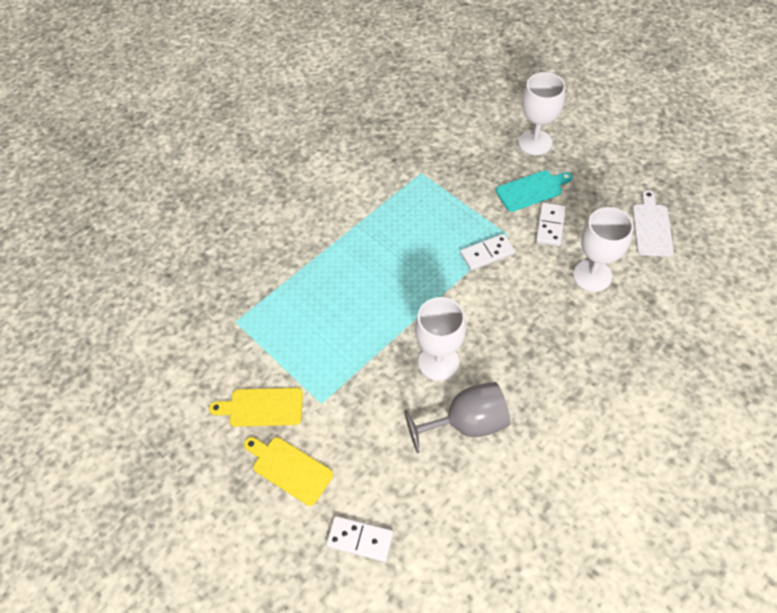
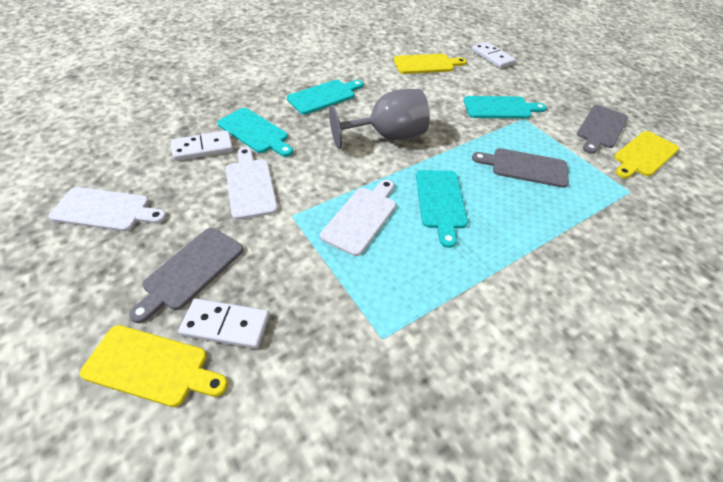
grey cutting board: none = 0 -> [129,228,243,323] [472,148,569,188] [577,105,628,154] = 3
turquoise cutting board: [496,170,573,212] = 1 -> [217,108,293,157] [287,80,363,115] [416,170,468,248] [464,96,547,119] = 4
white cutting board: [632,190,674,257] = 1 -> [49,187,167,231] [226,147,278,220] [320,179,396,256] = 3
white goblet: [415,297,466,381] [518,72,566,155] [573,207,633,292] = 3 -> none = 0
yellow cutting board: [209,388,303,427] [244,437,333,506] = 2 -> [80,325,228,407] [394,54,467,74] [614,131,679,178] = 3

